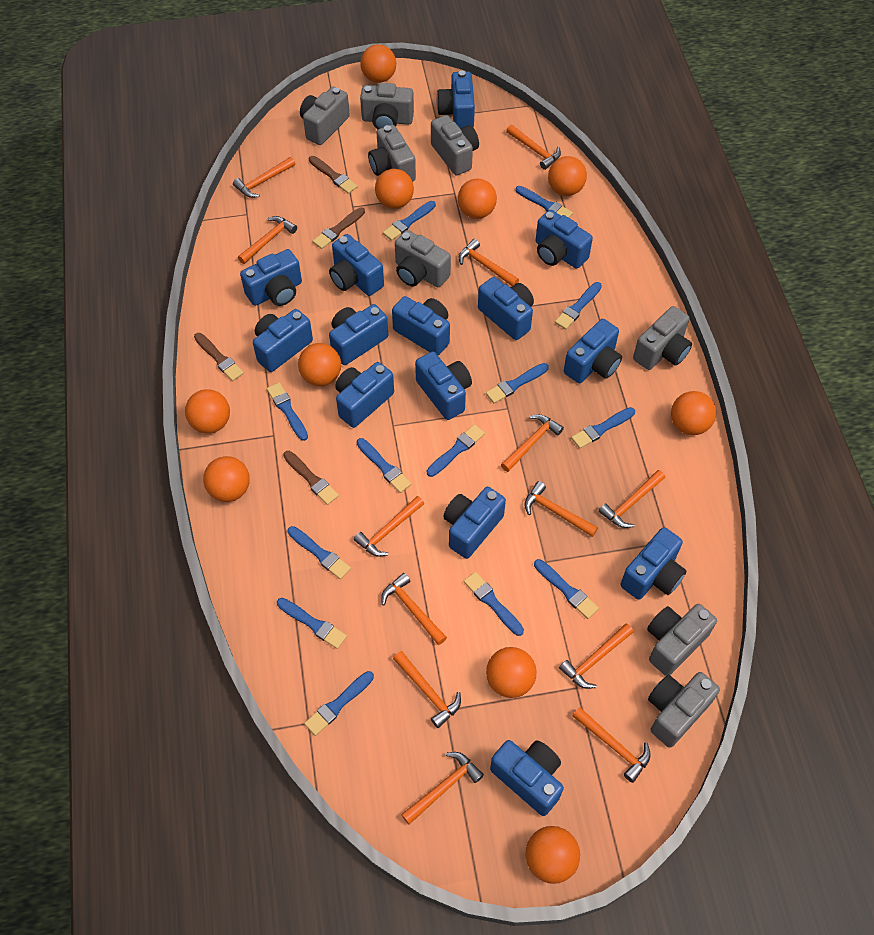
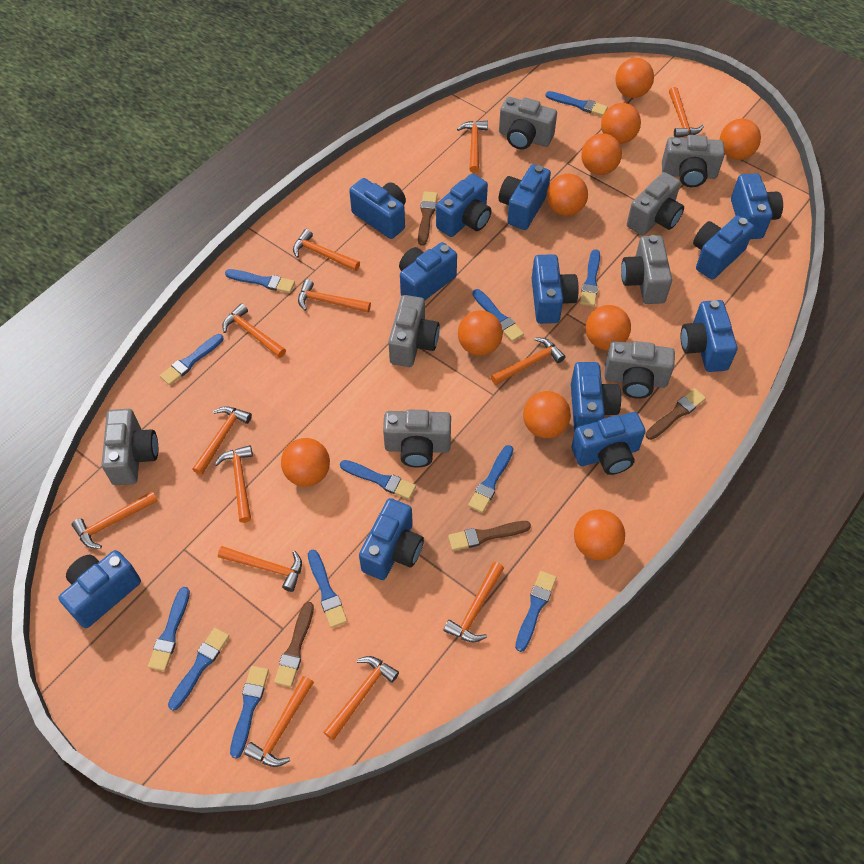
blue brush: [267,382,308,441] [277,598,347,649] [287,526,351,579] [304,671,374,736] [357,438,411,493] [383,201,436,241] [427,424,485,477] [464,572,524,636] [486,363,549,403] [516,186,573,218] [534,559,599,619] [555,282,602,329] [571,407,635,448] = 13 -> [148,587,190,671] [160,334,224,385] [168,628,229,711] [225,269,295,293] [230,666,269,759] [308,550,347,628] [340,460,416,499] [468,445,513,513] [472,289,524,342] [515,571,557,652] [545,91,608,116] [580,249,600,307] = 12
blue camera: [240,249,302,306] [253,309,313,372] [329,234,384,296] [329,304,388,365] [335,362,394,428] [392,296,450,355] [415,352,472,420] [437,70,475,128] [443,487,506,559] [478,277,534,340] [490,740,564,816] [536,210,593,269] [564,319,622,383] [620,527,687,600] = 14 -> [58,550,141,628] [349,178,406,239] [359,498,424,580] [399,242,457,300] [436,174,492,237] [499,164,551,230] [532,254,579,324] [571,362,621,432] [571,412,645,475] [681,300,737,372] [693,215,754,280] [731,173,783,239] = 12

